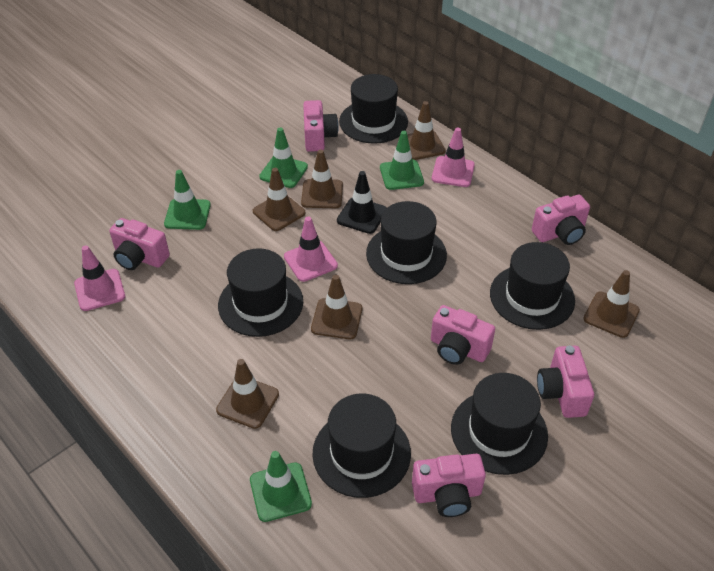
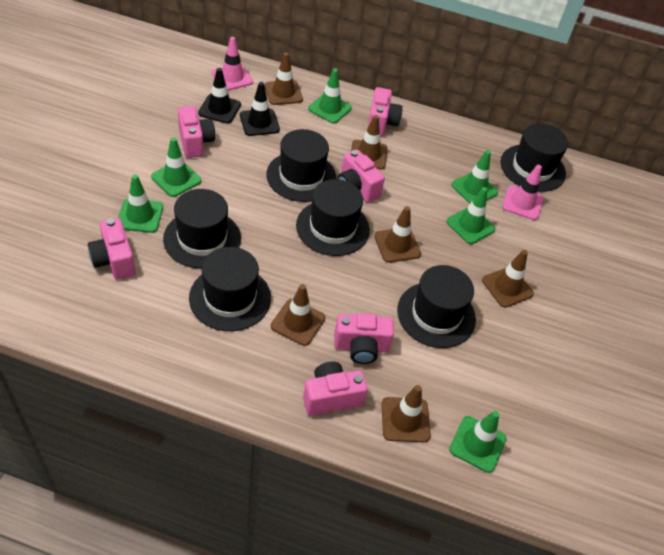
black traffic cone: [337,171,387,234] = 1 -> [198,68,241,124] [240,82,280,136] = 2
green traffic cone: [164,170,211,230] [250,451,312,522] [259,127,308,188] [380,131,424,190] = 4 -> [118,175,163,233] [151,137,201,197] [308,68,352,123] [446,187,496,244] [449,411,507,473] [451,150,498,204] = 6
pink traffic cone: [74,245,125,311] [284,217,338,282] [432,128,475,187] = 3 -> [212,37,253,91] [502,165,544,220] = 2

